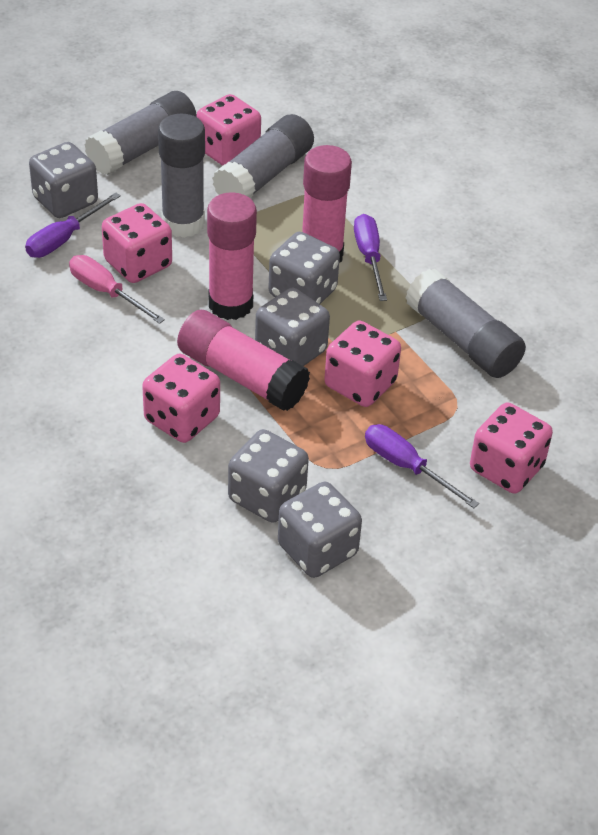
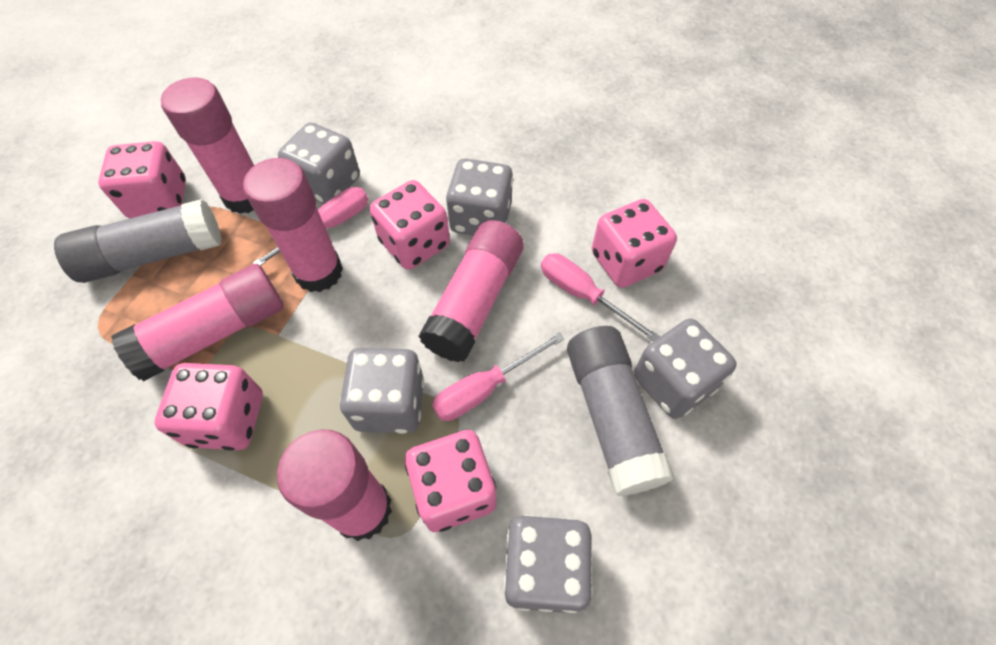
grey glue stick: [84,91,197,175] [158,114,205,238] [212,114,314,198] [406,269,526,378] = 4 -> [54,199,222,283] [567,326,675,496] = 2
pink glue stick: [177,310,310,411] [207,192,257,320] [302,145,352,263] = 3 -> [111,264,284,381] [161,77,254,214] [243,158,343,292] [277,429,392,541] [418,220,523,362] = 5
pink screwdriver: [69,255,165,324] = 1 -> [253,187,368,266] [432,333,564,421] [541,253,660,341] = 3
purple screwdriver: [25,192,121,258] [354,214,387,301] [365,424,479,508] = 3 -> none = 0

